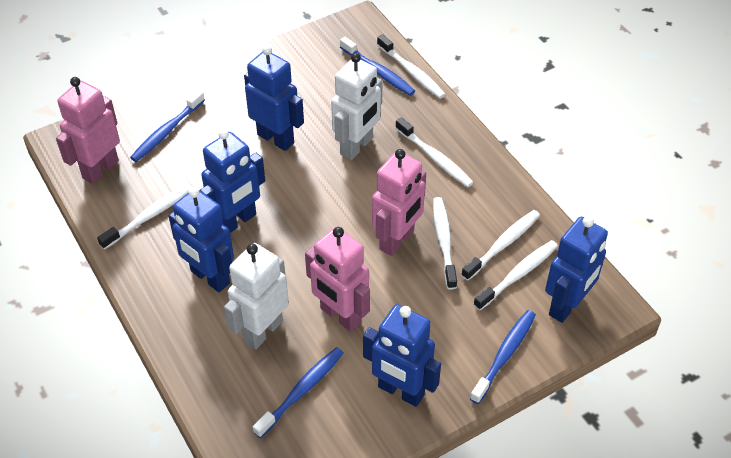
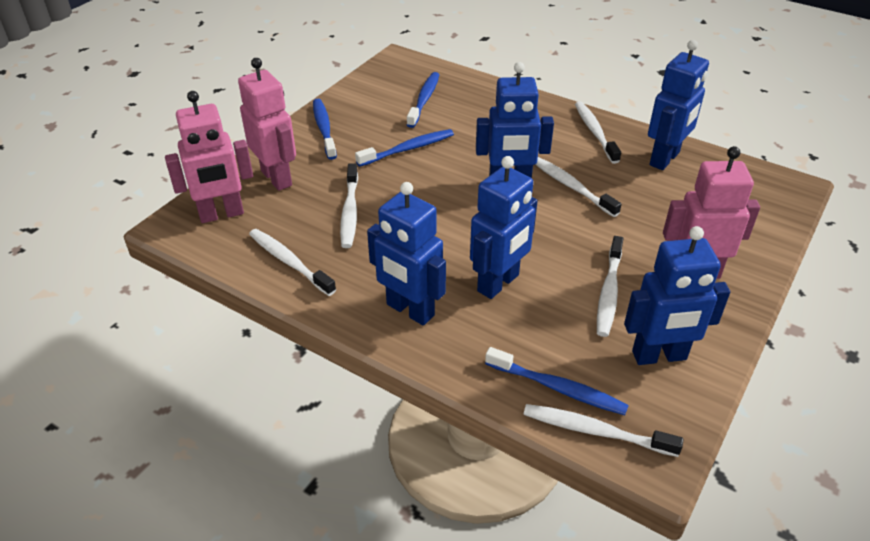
white robot: [224,243,289,349] [331,53,383,160] = 2 -> none = 0

